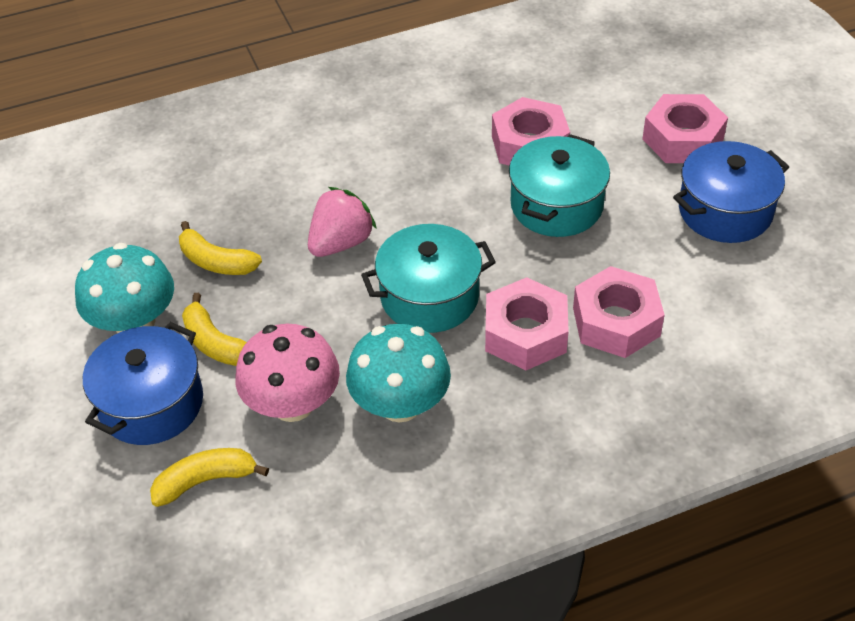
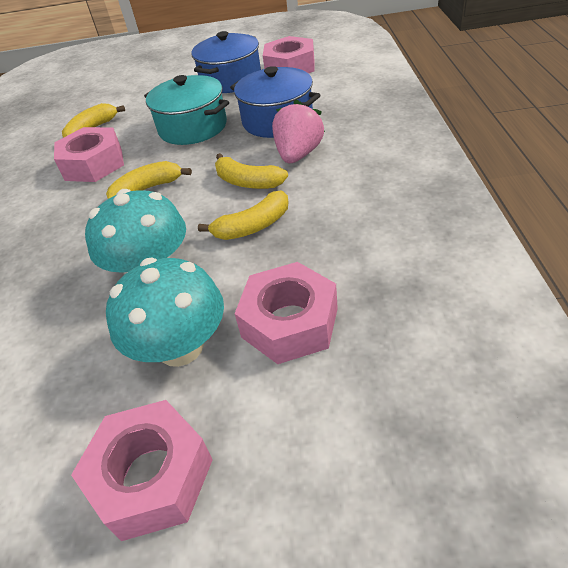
pink mushroom: [235,324,340,422] = 1 -> none = 0
turquoise pot: [361,224,496,333] [509,134,610,237] = 2 -> [144,75,229,145] = 1
yellow banana: [150,448,269,507] [179,221,262,275] [182,293,247,366] = 3 -> [62,103,125,138] [106,161,192,199] [198,191,288,240] [215,153,288,189] = 4

